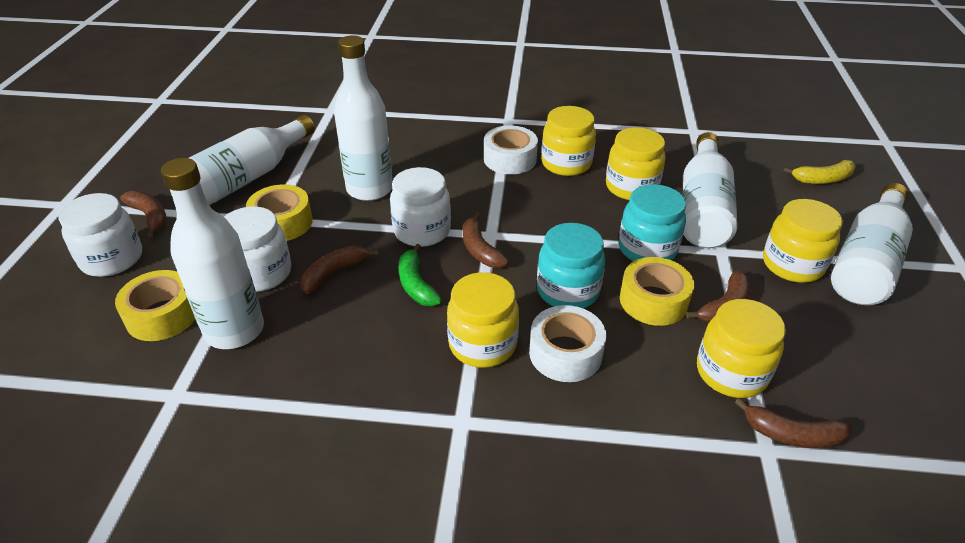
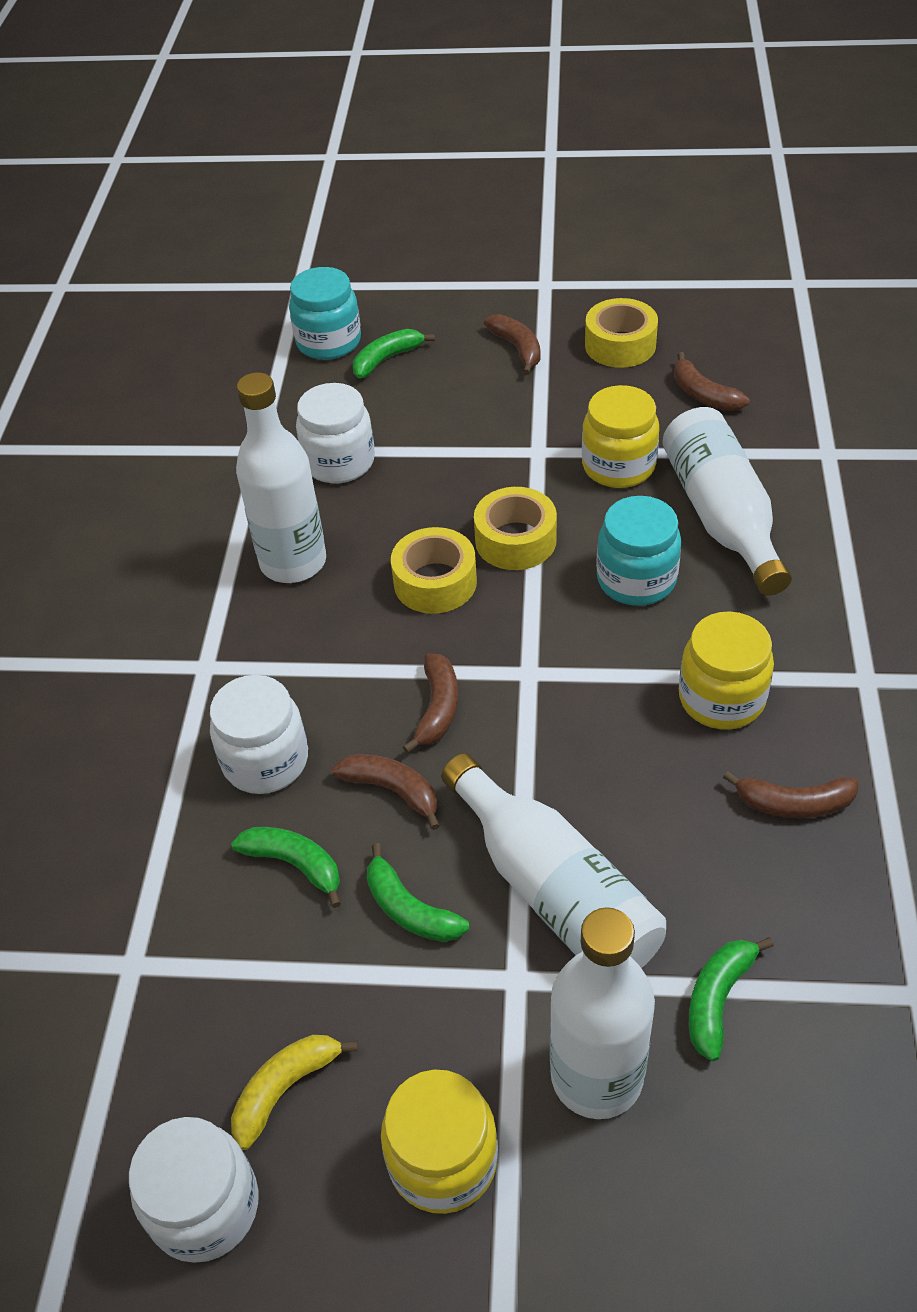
green banana: [399,244,442,306] = 1 -> [231,827,341,908] [353,329,435,379] [367,843,469,942] [689,937,774,1061] = 4
white bottle: [161,158,264,349] [189,115,315,205] [334,35,393,201] [682,132,737,248] [831,183,913,305] = 5 -> [236,372,326,583] [441,753,666,969] [550,907,655,1119] [662,407,792,596] = 4
white tape: [484,125,538,174] [529,305,606,382] = 2 -> none = 0
yellow jar: [447,272,519,368] [541,106,596,176] [606,127,665,200] [697,299,786,398] [763,199,843,283] = 5 -> [381,1070,498,1214] [582,385,659,488] [679,611,774,729] = 3

